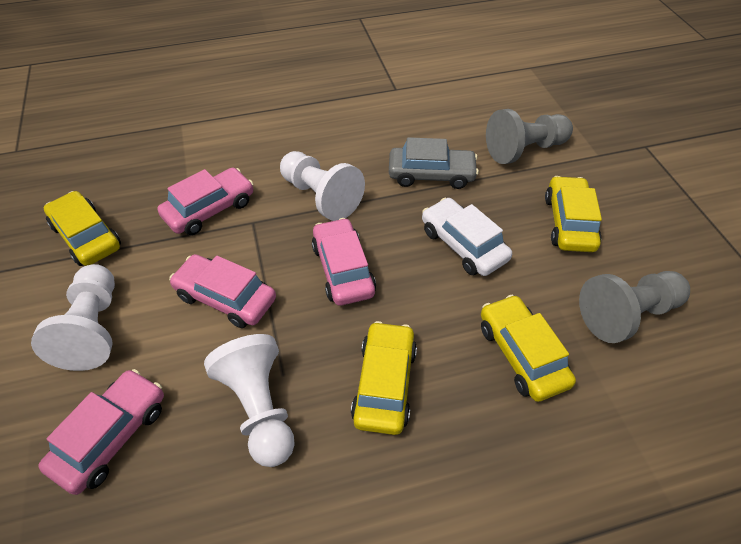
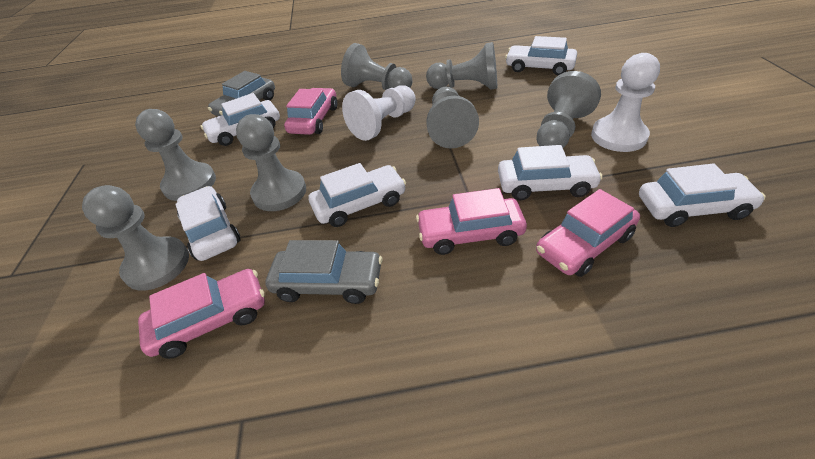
grey car: [389,137,479,189] = 1 -> [208,71,275,116] [265,240,383,304] = 2
grey pawn: [486,109,573,164] [579,271,690,343] = 2 -> [82,185,189,291] [135,109,216,201] [236,114,306,211] [341,43,412,90] [426,42,497,90] [426,87,479,148] [536,71,601,148] = 7
white car: [422,198,512,276] = 1 -> [175,186,241,261] [201,93,280,146] [309,163,406,227] [498,145,603,200] [505,36,577,75] [639,163,766,227] = 6
white pawn: [31,264,115,371] [204,334,295,467] [280,151,365,221] = 3 -> [342,85,416,141] [591,53,660,152] = 2
yellow car: [44,191,121,266] [351,321,417,435] [481,295,576,402] [545,176,602,252] = 4 -> none = 0

